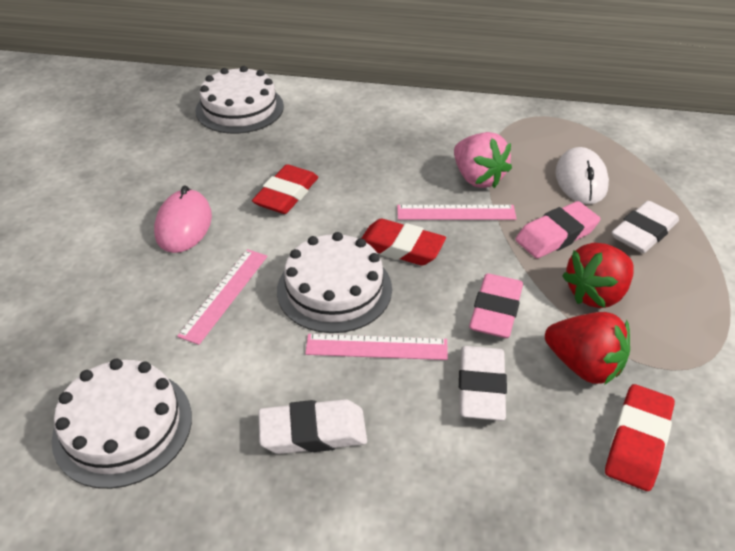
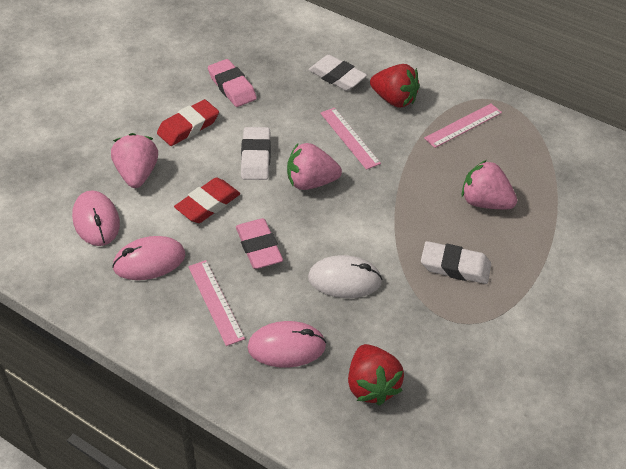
pink mouse: [154,185,212,253] = 1 -> [72,190,120,246] [112,236,185,280] [247,321,326,368] = 3
pink strawberry: [454,132,512,188] = 1 -> [111,133,158,188] [287,143,342,190] [462,160,517,209] = 3
red eraser: [252,164,318,214] [362,219,446,266] [605,384,675,491] = 3 -> [157,99,219,146] [174,178,240,223] = 2
white cake: [52,359,192,489] [195,66,284,134] [277,232,392,333] = 3 -> none = 0

